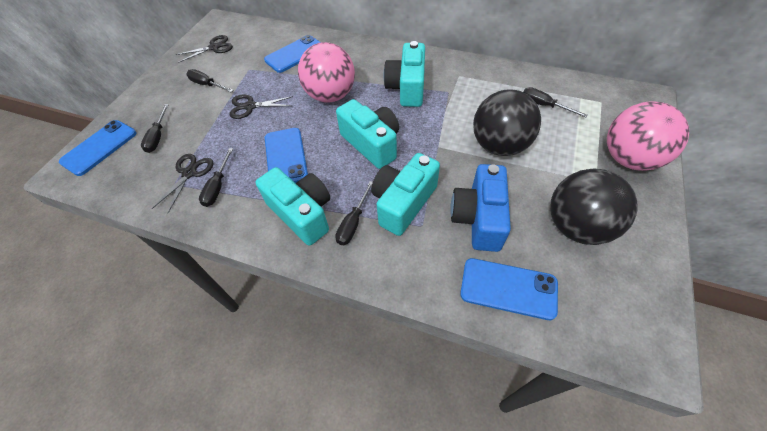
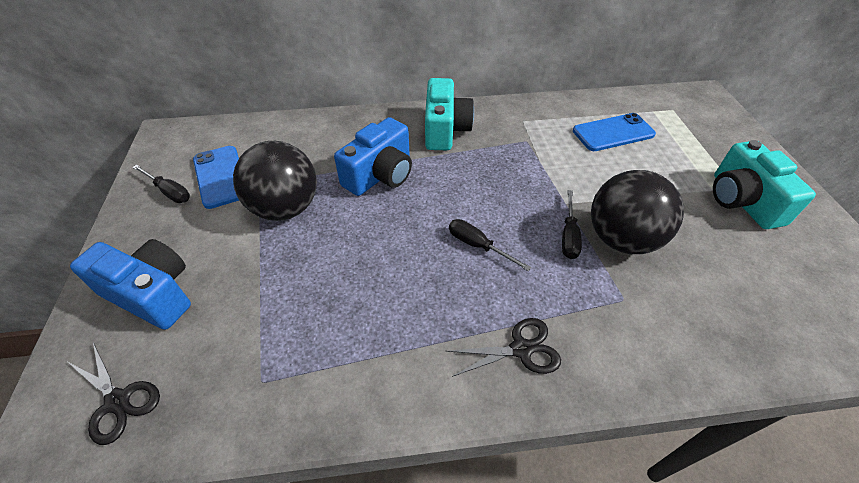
black scissors: [152,154,214,213] [175,35,233,63] [230,94,293,119] = 3 -> [68,342,160,445] [446,318,561,377] = 2
black screwdriver: [141,104,169,153] [186,69,234,92] [199,148,233,207] [335,181,373,245] [523,87,588,117] = 5 -> [133,165,190,203] [449,219,531,271] [562,190,582,259] = 3
blue camera: [450,164,511,252] = 1 -> [70,239,191,330] [334,117,412,196] = 2
blue phone: [59,120,137,176] [264,35,321,73] [265,128,308,183] [460,258,558,320] = 4 -> [193,146,239,209] [573,113,656,151] = 2
pink ball: [298,42,355,103] [607,101,689,171] = 2 -> none = 0
turquoise camera: [256,167,330,246] [336,99,399,169] [371,153,440,236] [384,41,425,107] = 4 -> [425,78,474,150] [713,140,816,229] = 2

